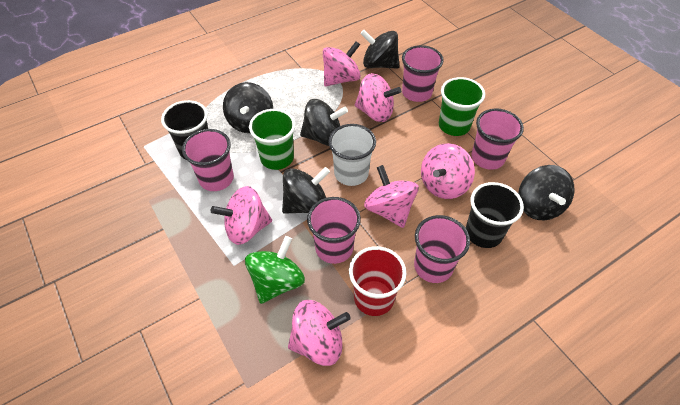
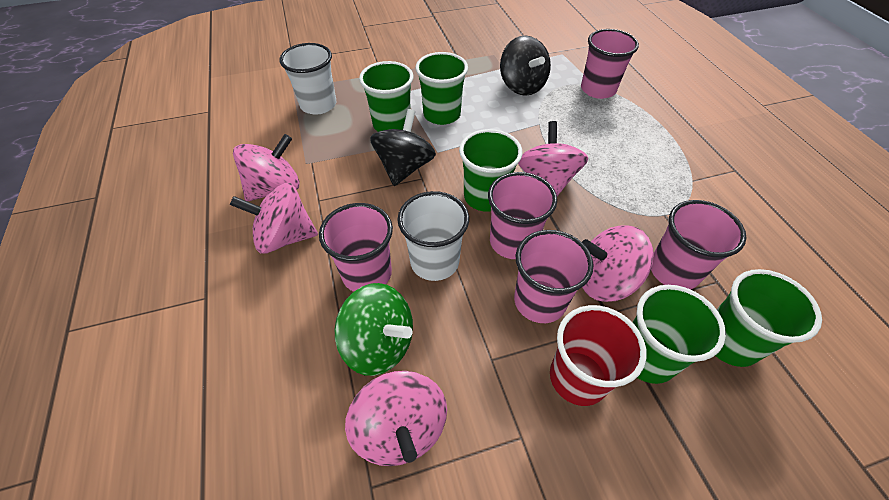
black cup: [161,100,208,159] [466,182,524,248] = 2 -> none = 0
black spinning top: [223,82,273,133] [282,167,330,214] [300,99,348,146] [360,30,400,69] [518,165,575,220] = 5 -> [370,109,436,186] [500,36,551,96] = 2
green cup: [249,109,296,170] [439,77,485,136] = 2 -> [359,61,413,132] [415,52,468,125] [459,129,522,212] [633,285,726,384] [715,269,822,367] = 5
pink spinning top: [211,186,272,245] [288,300,351,366] [323,41,361,86] [355,73,401,122] [364,165,419,228] [421,143,475,199] = 6 -> [230,183,318,253] [233,134,299,201] [345,371,447,466] [518,121,588,196] [582,226,654,302] = 5
white cup: [328,124,376,186] = 1 -> [280,43,336,115] [398,191,469,281] = 2

